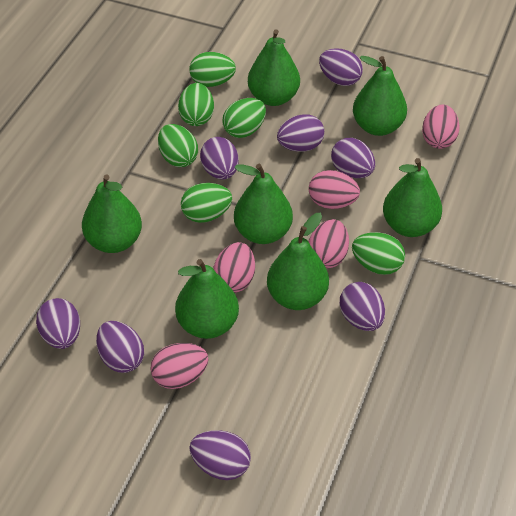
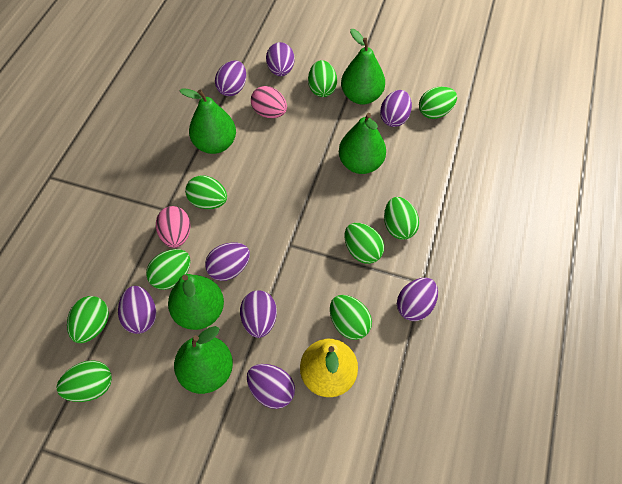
green egg: [158,124,198,167] [178,83,214,126] [181,183,232,223] [190,52,236,87] [222,98,266,138] [352,232,405,275] = 6 -> [56,360,112,402] [67,296,109,343] [146,249,190,290] [185,175,227,209] [308,60,337,97] [330,295,372,340] [344,223,384,264] [384,197,419,240] [419,87,457,119] = 9
green pear: [82,174,142,253] [175,259,239,339] [234,164,293,244] [248,29,300,106] [267,213,329,310] [353,56,407,136] [383,158,442,237] = 7 -> [168,274,224,330] [174,326,233,394] [179,88,236,154] [339,113,386,174] [341,29,385,105] = 5
pink egg: [150,343,209,389] [213,242,255,293] [308,219,349,269] [309,170,360,209] [422,105,460,149] = 5 -> [156,206,191,248] [251,86,287,118] = 2
yellow pear: none = 0 -> [300,339,358,397] = 1

